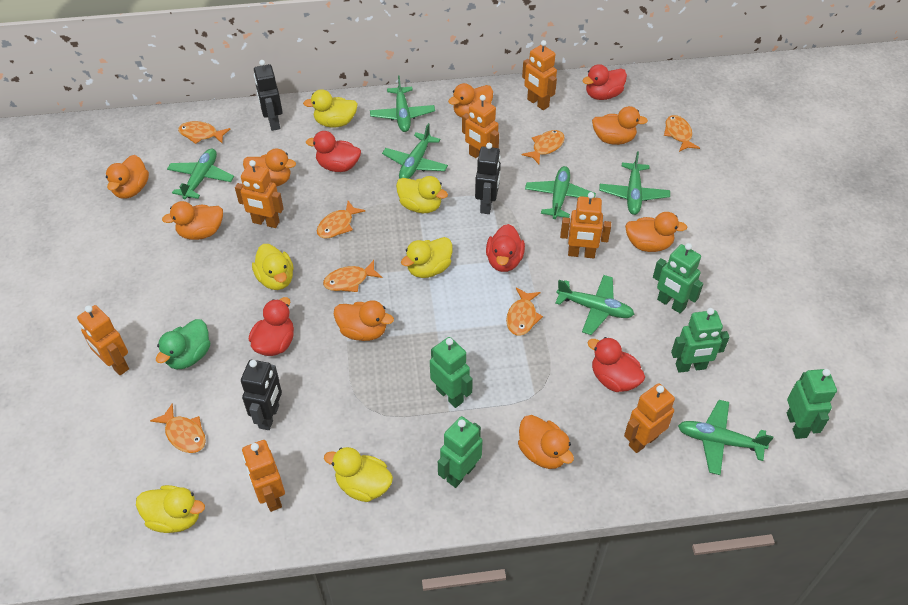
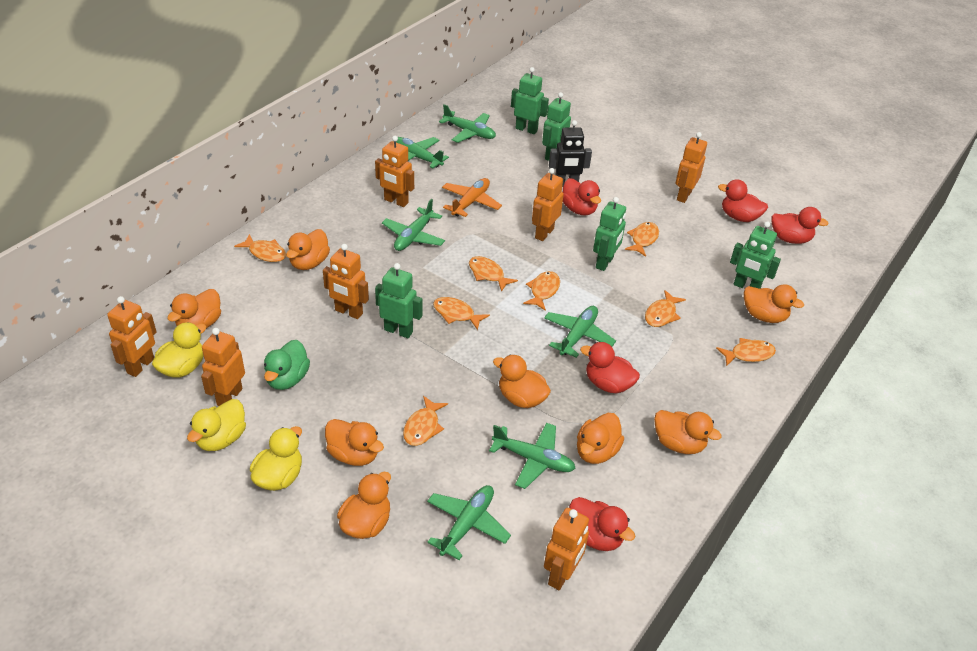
black robot: [241,360,282,430] [254,60,283,131] [475,143,501,214] = 3 -> [549,120,592,187] = 1
green plane: [167,149,234,199] [370,75,435,132] [382,123,448,179] [525,166,596,219] [555,275,635,335] [599,151,670,215] [678,400,773,475] = 7 -> [382,199,445,251] [396,137,449,168] [427,485,511,560] [439,104,496,143] [489,423,576,489] [544,306,616,358] = 6
orange fish: [150,404,206,453] [178,121,230,144] [317,201,365,238] [323,260,382,292] [506,288,543,336] [522,130,565,164] [664,115,700,152] = 7 -> [234,234,286,262] [403,396,448,446] [433,297,490,330] [469,256,518,292] [523,271,560,311] [625,222,659,257] [645,290,686,327] [716,338,776,366] = 8
orange plane: none = 0 -> [442,178,502,217] = 1
yellow duck: [136,485,205,533] [252,244,294,290] [303,89,358,127] [324,447,393,502] [396,176,448,213] [401,237,452,278] = 6 -> [152,322,206,378] [187,399,246,451] [250,426,302,491] = 3

